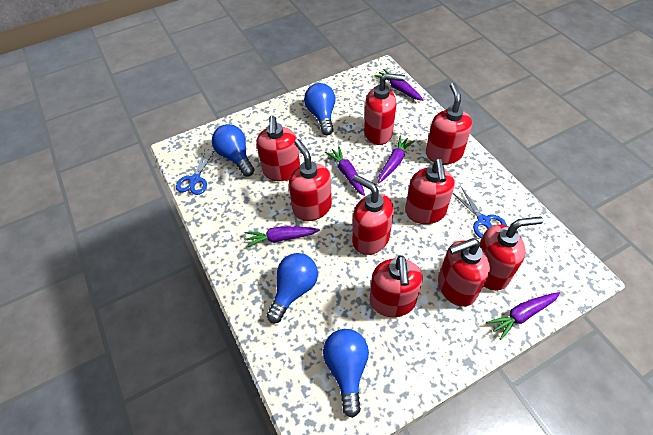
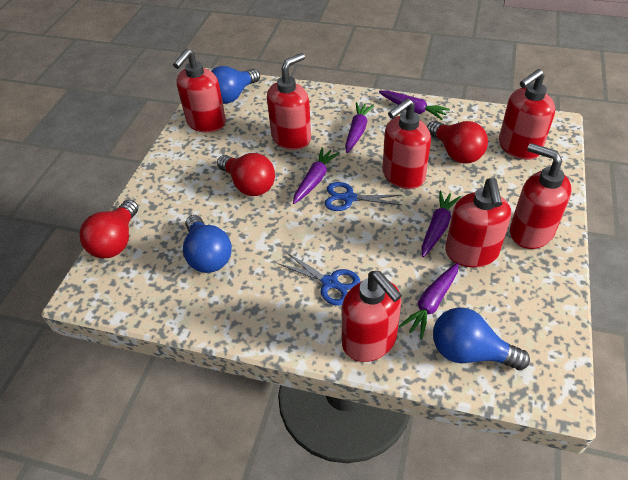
blue light bulb: [212,124,255,176] [266,253,318,323] [304,83,335,135] [323,329,369,418] = 4 -> [183,215,232,273] [211,66,260,104] [433,307,530,370] = 3
red light bulb: none = 0 -> [79,200,138,258] [217,153,275,196] [427,121,488,163] = 3
red soap dispenser: [256,116,300,181] [289,139,332,221] [352,175,394,255] [364,73,405,145] [370,255,423,317] [405,159,455,224] [426,83,472,164] [438,238,490,307] [480,217,543,291] = 9 -> [173,49,226,133] [267,53,311,150] [342,271,402,362] [382,98,431,189] [445,178,511,268] [499,69,555,160] [510,143,572,249] = 7

